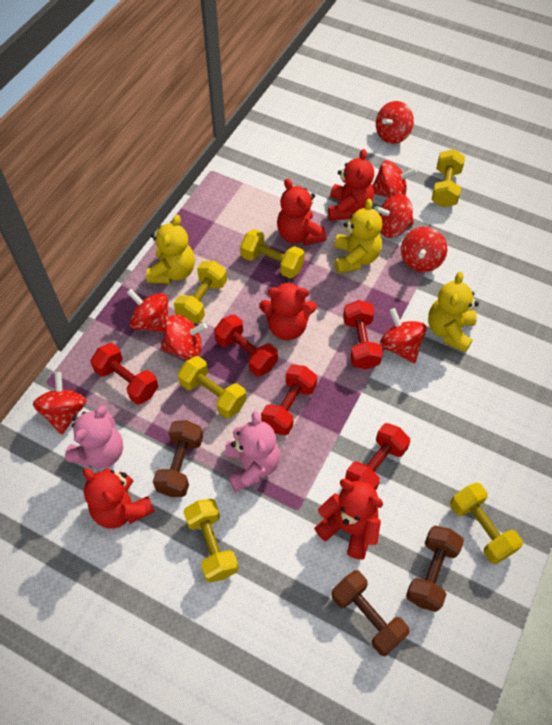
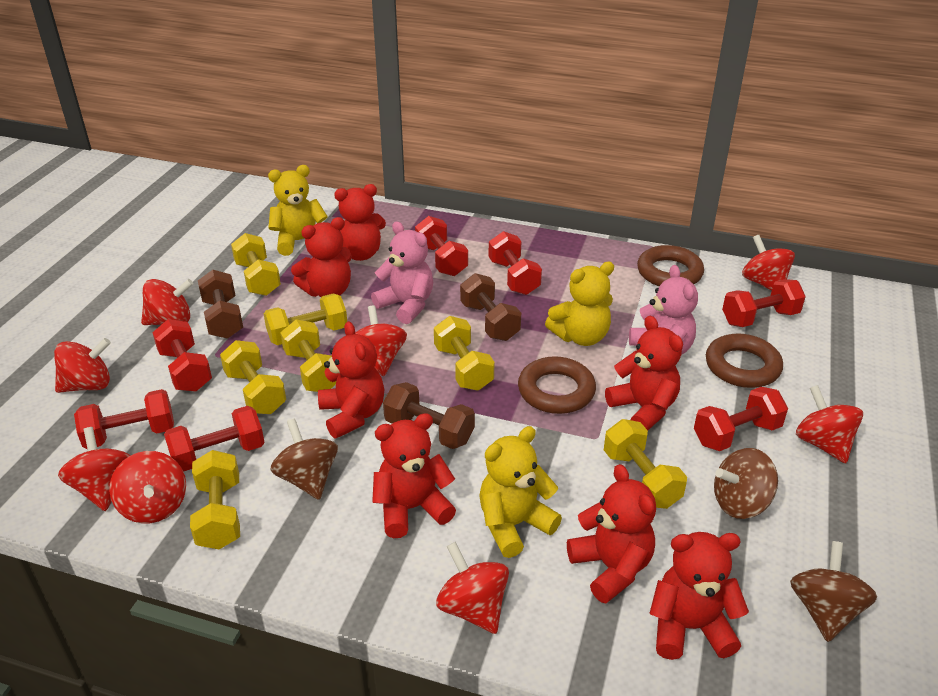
brown ring: none = 0 -> [518,356,596,414] [637,245,704,286] [706,334,783,388] = 3
brown spinning top: none = 0 -> [270,419,338,500] [714,448,778,519] [790,541,877,642] = 3
red dumbbell: [90,343,158,405] [214,315,278,376] [261,365,317,436] [343,300,383,369] [345,423,411,490] = 5 -> [74,389,174,449] [152,319,212,392] [164,406,265,472] [415,216,468,276] [488,231,542,295] [694,387,788,451] [722,279,806,327] = 7
red teddy bear: [83,468,155,529] [259,281,316,340] [277,179,326,245] [314,479,383,560] [328,149,374,221] = 5 -> [291,217,352,297] [318,321,384,438] [334,184,386,261] [372,413,456,538] [567,464,656,603] [605,316,683,430] [649,532,749,660] = 7
yellow dumbbell: [174,261,227,323] [178,356,247,418] [183,499,238,583] [240,229,305,278] [432,149,465,207] [450,483,523,564] = 6 -> [190,450,240,549] [220,340,286,414] [231,233,281,296] [264,294,347,345] [280,319,336,392] [434,316,494,391] [604,419,687,509] = 7

